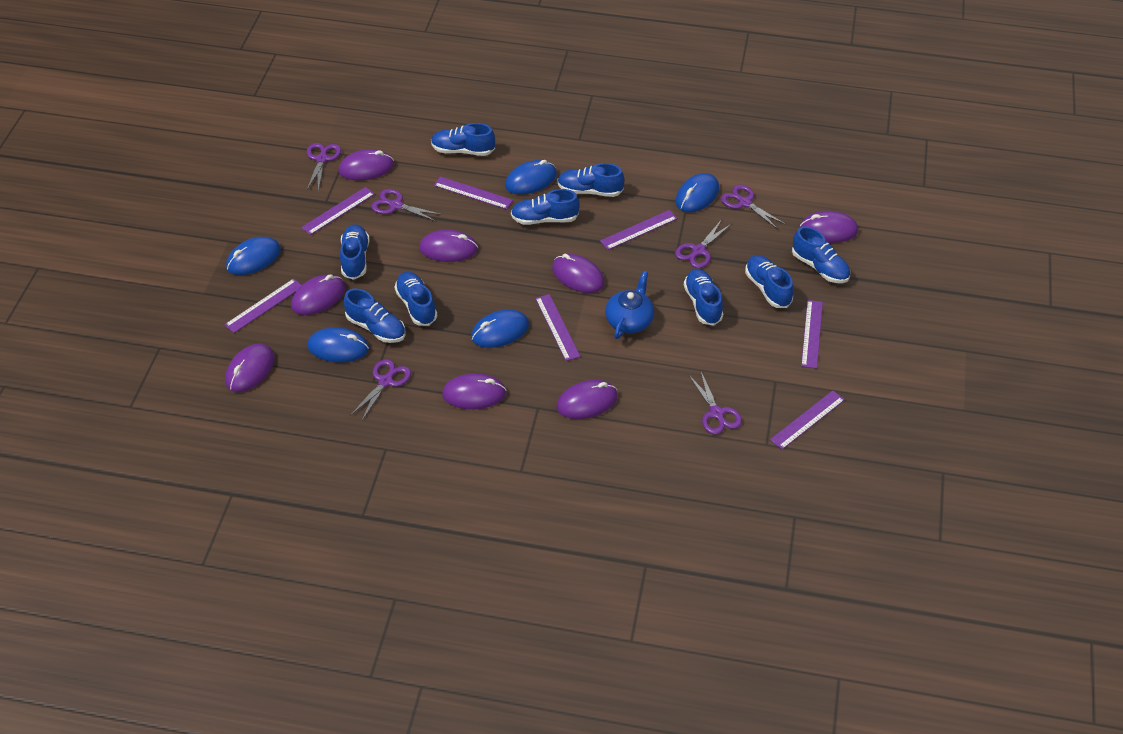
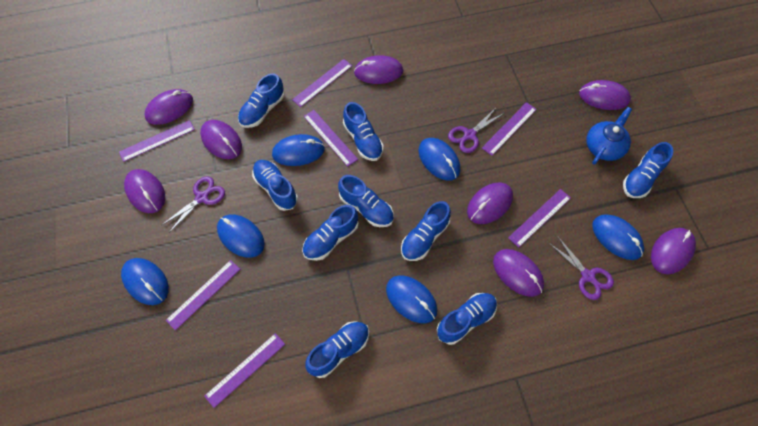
blue mouse: [226,237,281,275] [308,327,369,362] [471,310,529,348] [505,160,557,195] [675,173,719,212] = 5 -> [121,258,169,305] [217,214,265,258] [272,134,325,166] [386,275,437,323] [419,138,460,181] [592,214,644,260] = 6
purple scissors: [307,143,341,192] [350,359,411,420] [371,189,442,222] [675,219,731,268] [689,372,742,434] [721,185,785,229] = 6 -> [162,176,225,233] [448,108,504,153] [549,236,614,300] = 3

